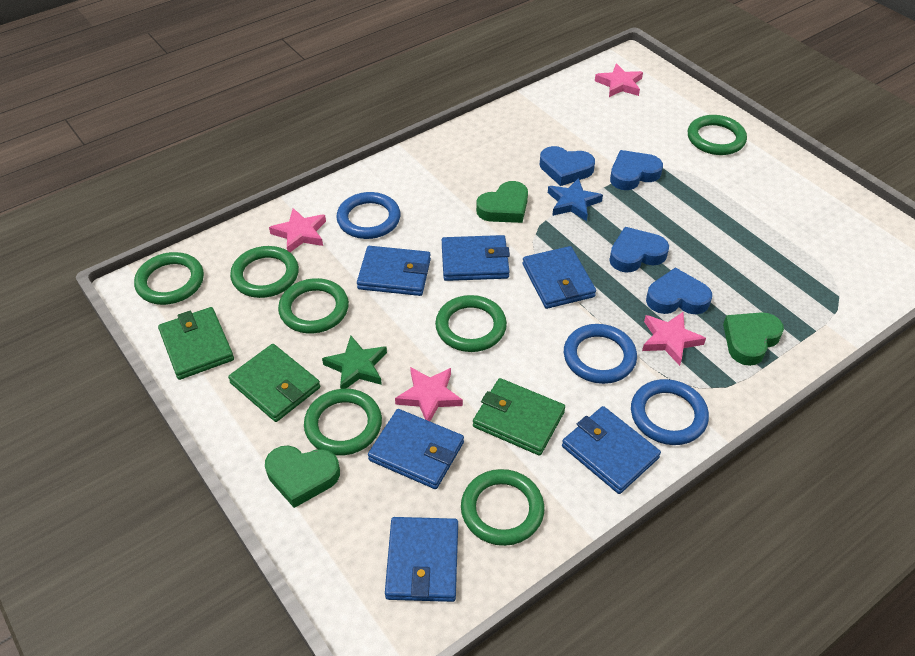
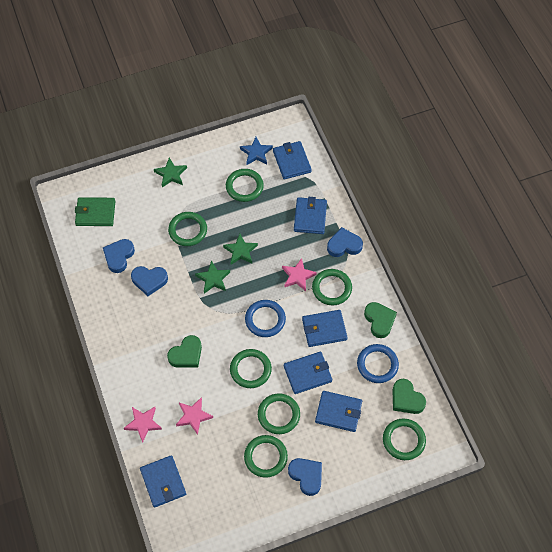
blue ring: [336,192,400,239] [564,324,637,384] [631,379,709,445] = 3 -> [245,300,286,337] [357,344,399,383] = 2
green star: [322,335,387,389] = 1 -> [154,158,187,187] [195,261,230,293] [223,234,258,265] = 3
green wallet: [158,307,234,380] [228,344,320,422] [473,378,565,456] = 3 -> [75,197,115,226] = 1
pink star: [269,208,326,252] [395,367,463,421] [595,63,643,97] [642,312,706,366] = 4 -> [124,407,162,443] [176,397,213,435] [282,258,317,291] = 3

